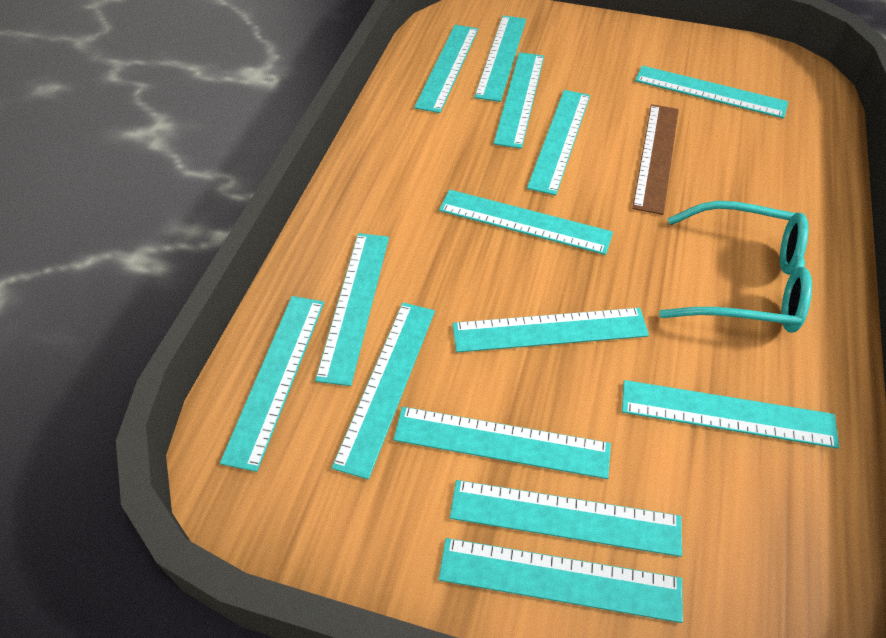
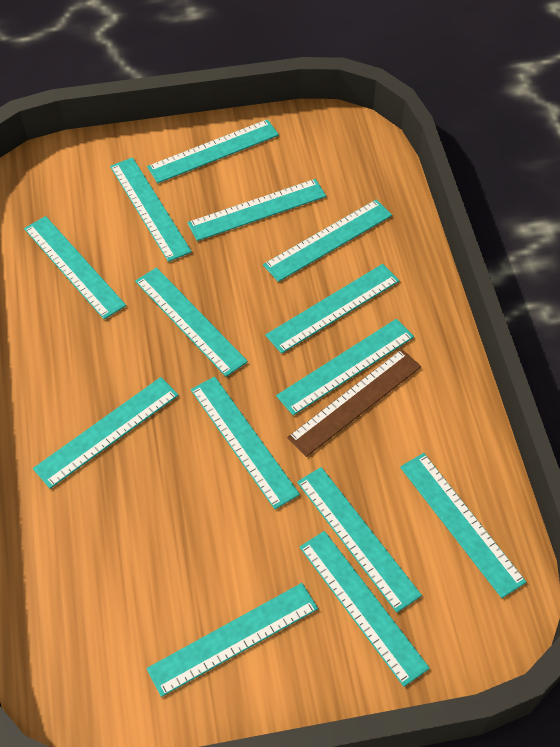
turquoise glasses: [659,201,812,333] = 1 -> none = 0

